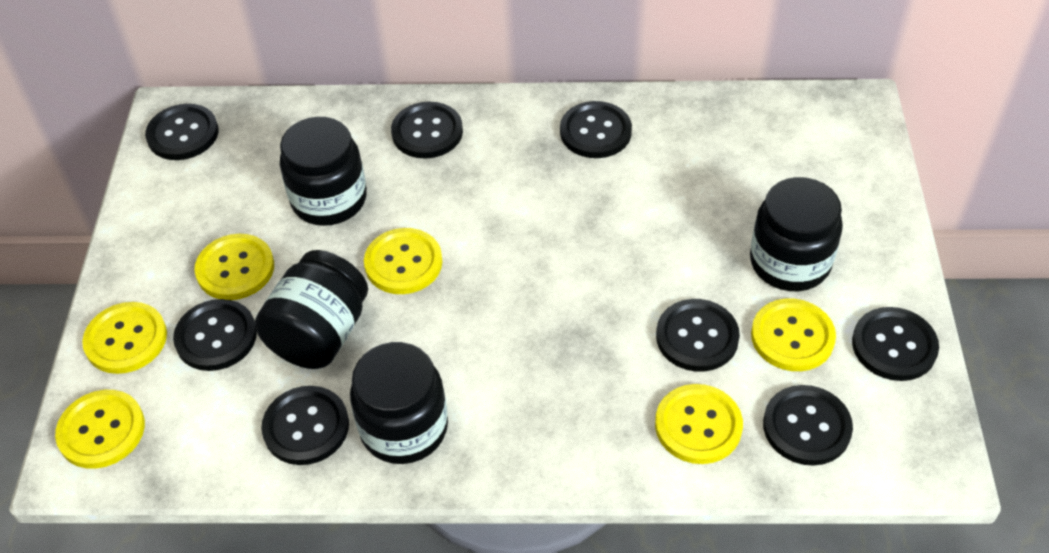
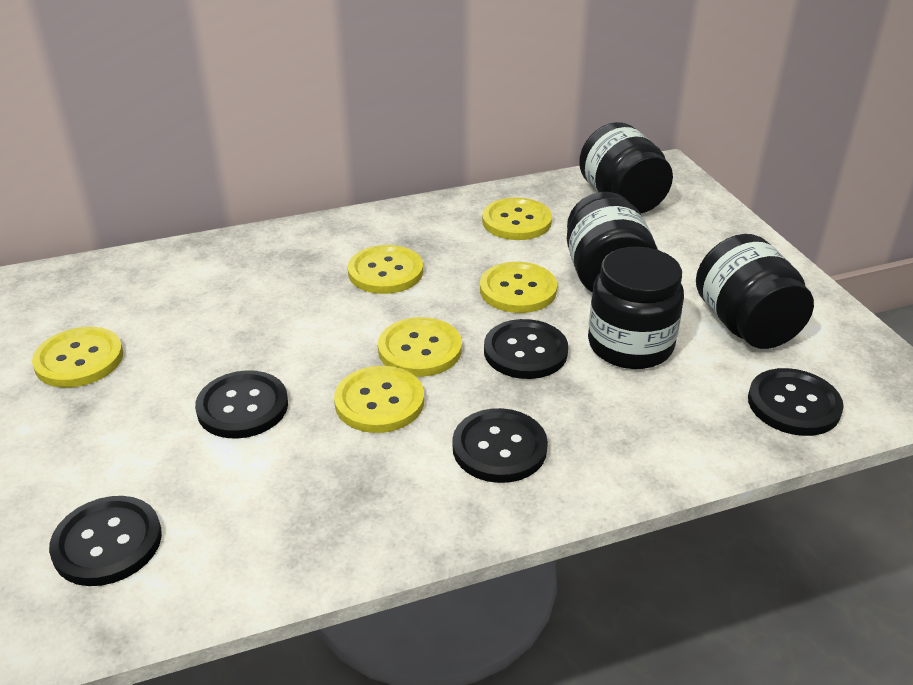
black button: [145,104,219,160] [173,299,257,371] [261,386,349,465] [391,102,463,159] [560,101,632,158] [656,299,740,372] [763,385,853,466] [852,307,939,381] = 8 -> [49,496,162,586] [195,370,288,439] [453,408,548,483] [484,319,568,379] [748,368,844,436] = 5

